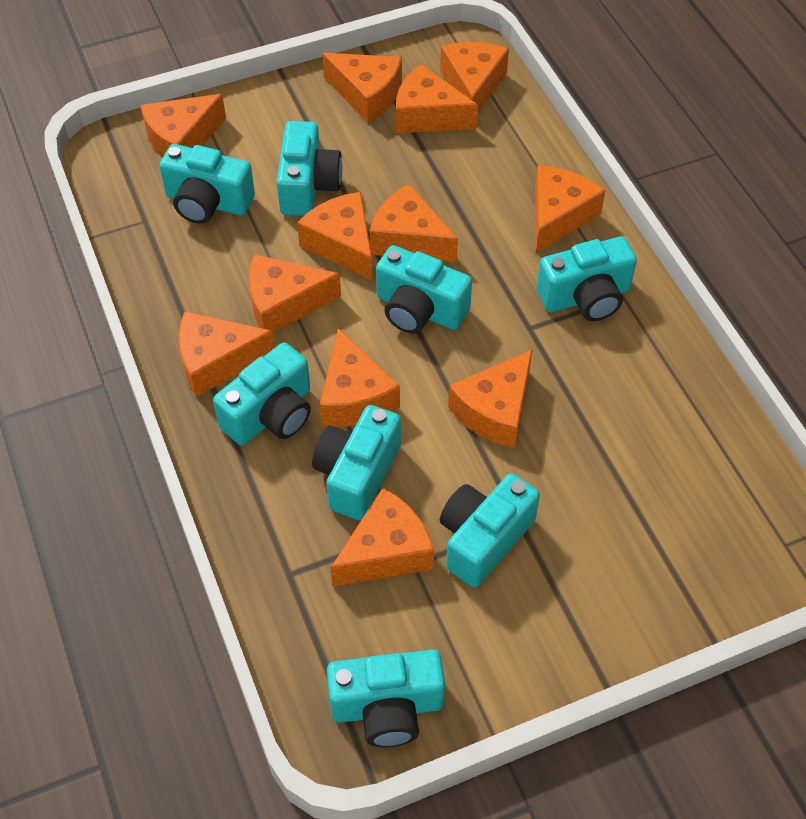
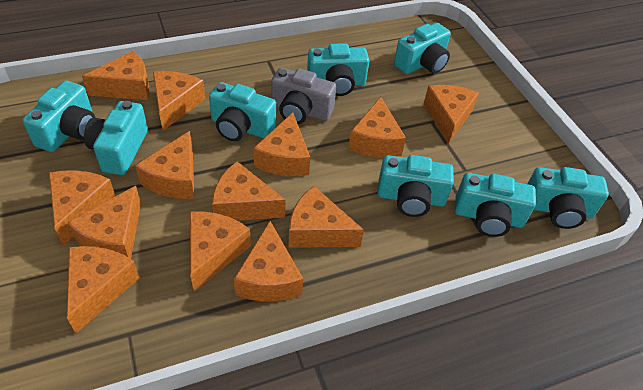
grey camera: none = 0 -> [271,68,336,124] = 1
orange cheese: [140,94,226,158] [178,311,275,397] [249,254,341,332] [297,192,373,281] [320,328,400,427] [322,53,402,123] [331,487,434,586] [370,184,458,262] [396,64,478,133] [440,42,509,112] [448,349,533,448] [535,166,605,253] = 12 -> [49,170,115,246] [67,246,140,333] [68,186,141,259] [82,51,150,100] [135,131,194,199] [153,71,206,131] [190,211,251,291] [212,162,286,221] [234,221,303,302] [253,113,310,176] [288,186,364,248] [348,97,406,158] [424,85,479,144] = 13

